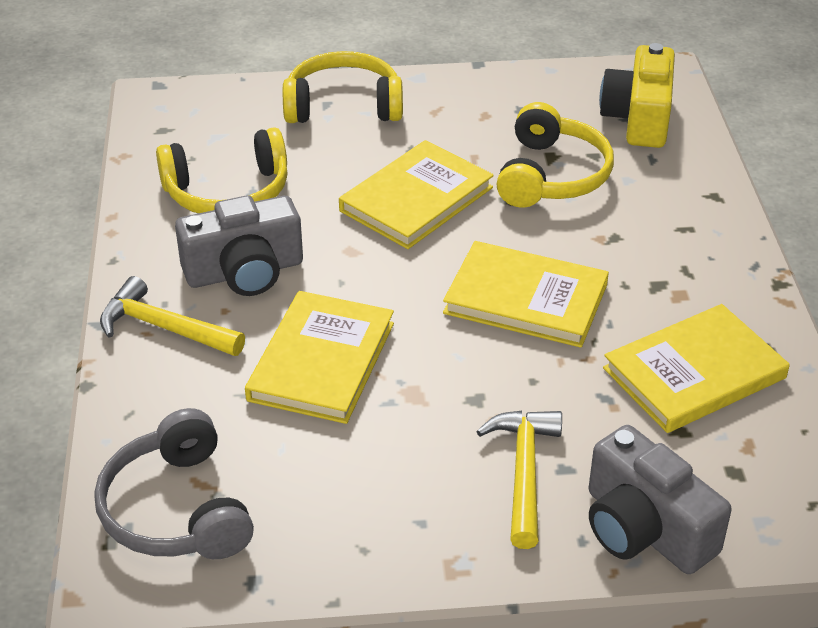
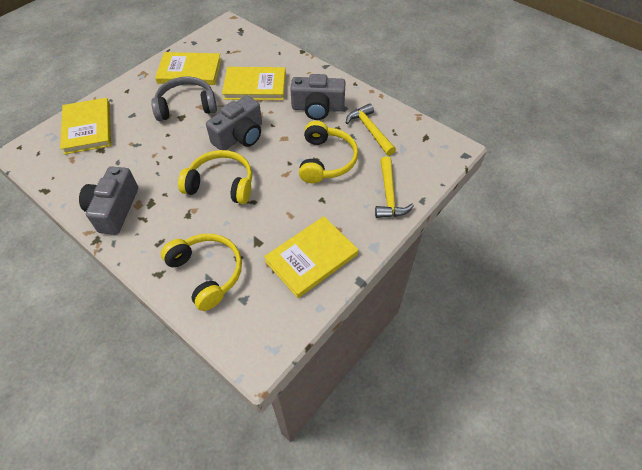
grey camera: [175,195,303,296] [589,425,732,574] = 2 -> [79,166,138,235] [206,96,262,150] [290,74,346,120] = 3
yellow camera: [599,43,675,148] = 1 -> none = 0

